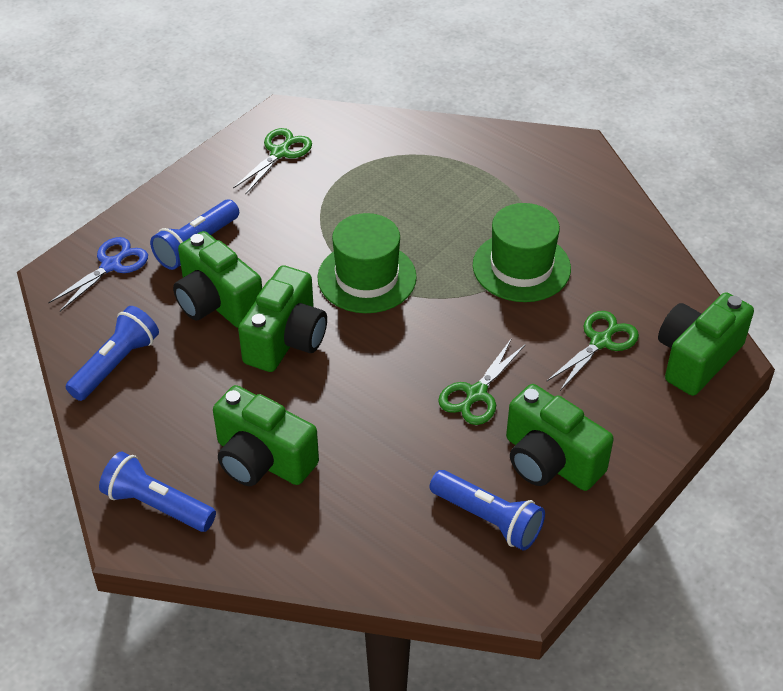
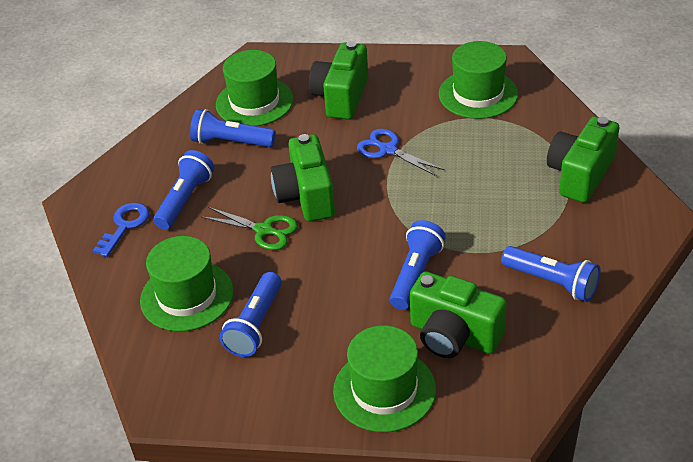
blue flashlight: [66,306,159,401] [99,451,216,532] [150,200,239,270] [430,470,545,551] = 4 -> [153,150,214,230] [190,109,276,147] [220,272,282,357] [390,220,446,310] [501,246,601,302] = 5
blue key: none = 0 -> [93,203,150,257] = 1
green camera: [173,231,262,328] [213,385,319,486] [238,265,327,372] [506,384,614,491] [658,292,754,396] = 5 -> [271,134,335,221] [309,41,368,120] [410,271,507,358] [547,116,619,203] = 4
green hat: [318,213,417,313] [473,203,571,302] = 2 -> [140,236,234,332] [216,50,294,126] [333,326,436,432] [439,41,518,119] = 4
green scissors: [233,128,312,195] [438,339,526,425] [546,311,639,391] = 3 -> [201,207,298,250] = 1

